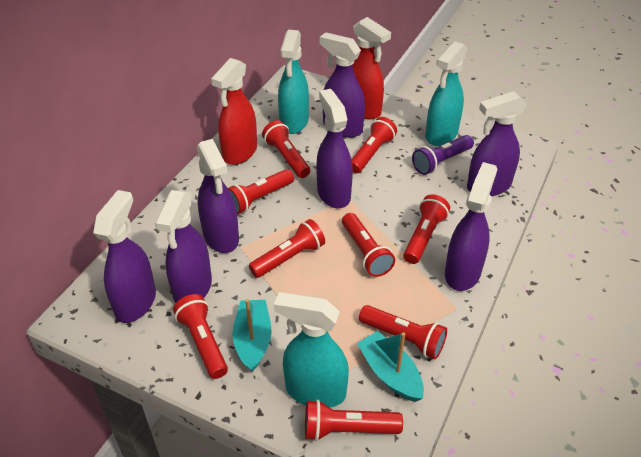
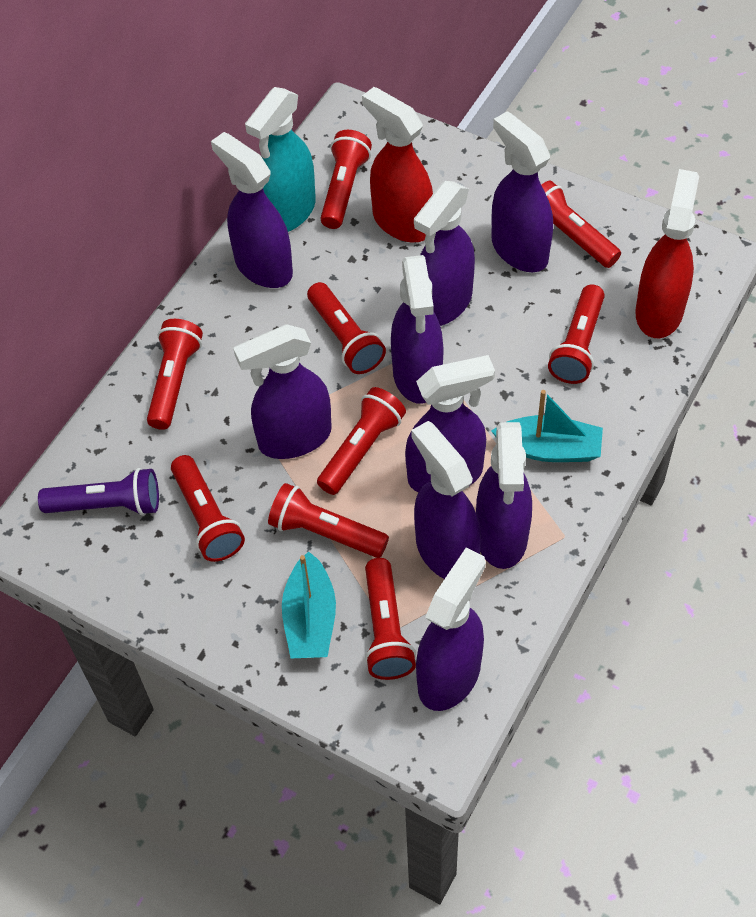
purple spray bottle: [93,190,156,323] [155,190,212,303] [197,139,239,253] [316,89,353,208] [319,32,365,138] [445,162,497,291] [467,91,527,196] = 7 -> [211,132,293,288] [233,324,332,459] [391,255,444,404] [405,355,495,493] [411,421,481,579] [414,181,475,326] [416,548,486,711] [476,422,532,569] [491,111,553,272] = 9
turquoise spray bottle: [274,292,349,408] [278,30,309,134] [425,41,467,146] = 3 -> [245,87,316,232] = 1

